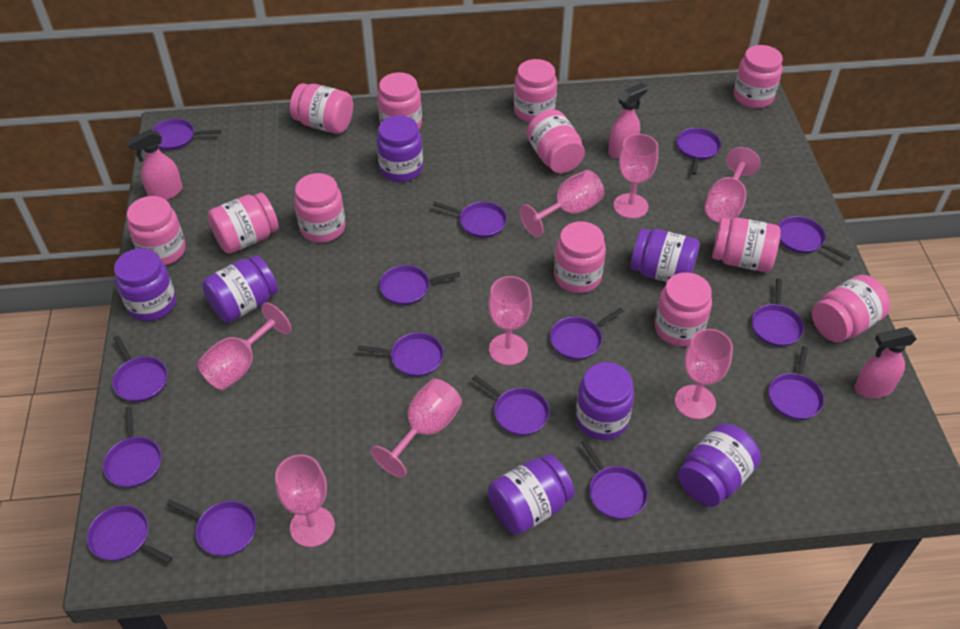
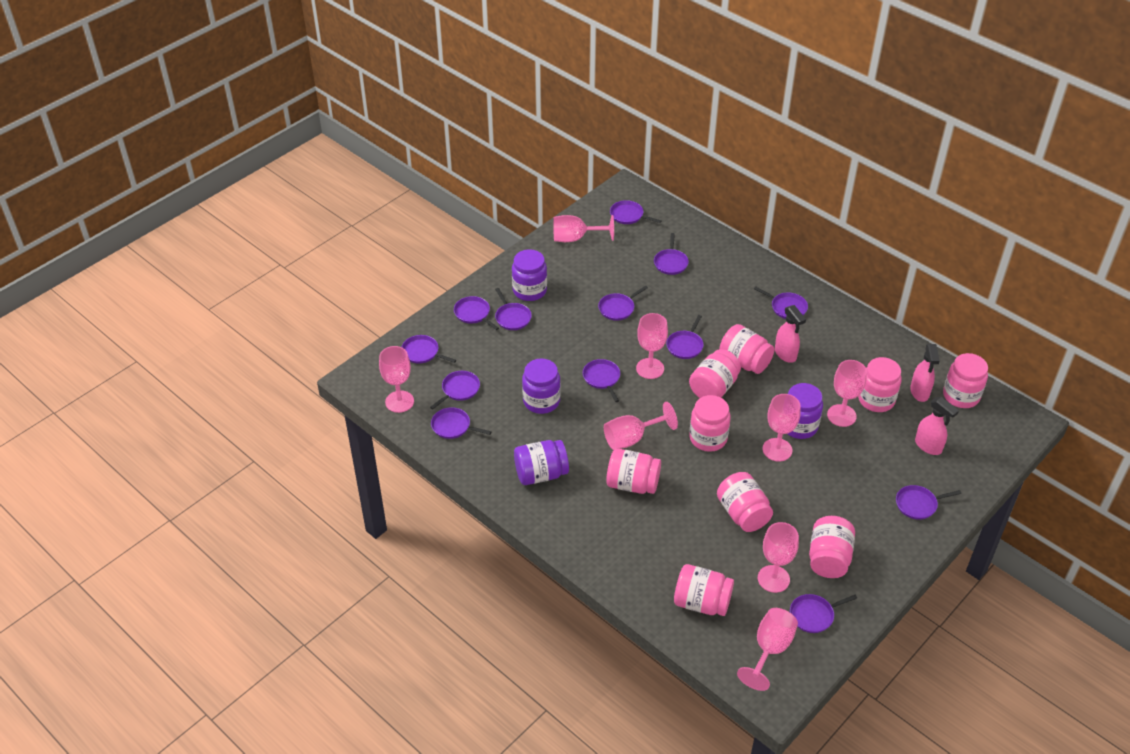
pink jar: [127,196,186,266] [208,192,279,254] [290,83,353,134] [294,173,346,243] [377,72,422,130] [514,59,557,123] [527,110,585,173] [554,221,606,293] [655,272,712,347] [712,217,781,272] [734,45,783,108] [812,275,890,342] = 12 -> [606,448,661,494] [674,564,734,616] [689,349,741,398] [689,395,731,452] [717,472,773,532] [719,324,774,374] [809,516,855,578] [858,357,902,412] [943,353,988,408] = 9
purple jar: [114,248,176,321] [202,255,278,323] [377,115,423,182] [488,454,575,535] [575,362,634,440] [630,228,700,282] [678,423,761,507] = 7 -> [512,249,547,301] [514,440,569,485] [522,359,561,414] [788,383,823,439] = 4
purple pan: [87,505,173,563] [103,406,162,488] [112,335,168,402] [152,119,221,150] [167,499,256,557] [358,333,444,377] [379,265,460,305] [433,202,507,238] [472,375,550,436] [550,308,624,360] [581,439,648,519] [677,128,721,175] [752,278,804,347] [768,346,824,420] [778,216,851,260] = 15 -> [402,335,456,364] [430,371,480,409] [431,407,492,439] [454,296,499,330] [495,288,532,330] [583,359,620,402] [598,285,648,321] [610,200,661,224] [654,233,689,275] [666,315,704,359] [754,286,808,319] [790,594,857,633] [896,485,961,520] = 13

